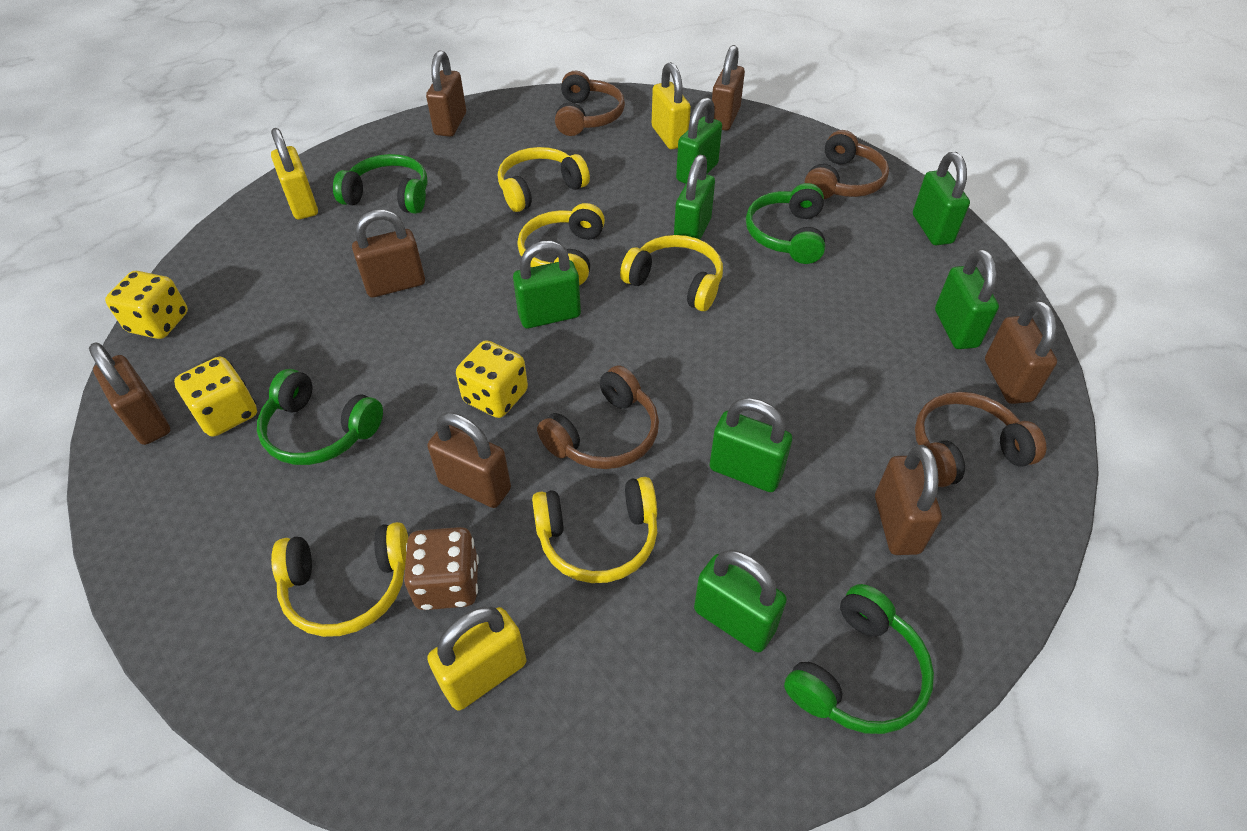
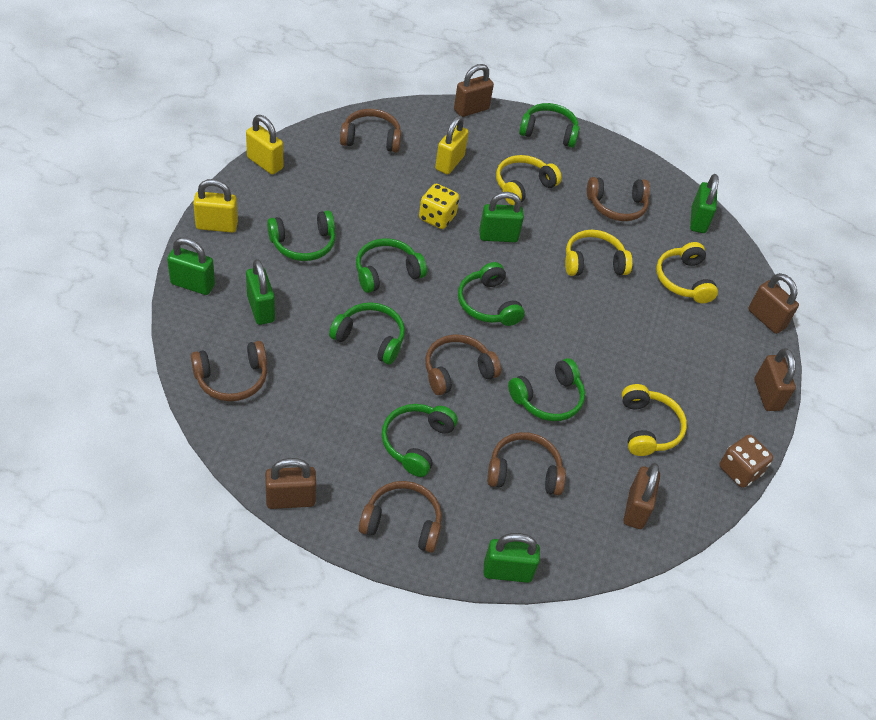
brown headphones: [537,366,659,469] [555,71,625,136] [804,130,889,199] [915,392,1046,487] = 4 -> [191,341,267,401] [340,109,401,153] [359,481,442,553] [425,334,501,395] [487,432,566,495] [587,177,650,221] = 6
brown padlock: [89,343,170,445] [352,209,425,298] [426,50,466,137] [428,412,511,508] [712,45,745,131] [875,445,942,555] [985,300,1057,404] = 7 -> [265,458,316,509] [454,64,494,117] [623,463,660,529] [748,273,799,334] [754,348,796,411] = 5
green headphones: [257,369,383,465] [333,154,428,214] [746,183,825,264] [784,584,934,734] = 4 -> [267,210,336,261] [329,303,405,365] [356,238,427,293] [382,404,458,477] [458,262,525,326] [508,358,585,421] [519,103,579,148] = 7
green padlock: [513,241,581,328] [674,155,715,239] [676,97,722,184] [694,550,787,653] [710,398,792,492] [913,152,970,245] [935,249,999,349] = 7 -> [167,237,215,295] [246,259,275,325] [479,192,524,242] [484,533,540,583] [690,174,719,233] = 5
yellow dice: [105,271,188,339] [174,357,257,437] [456,340,528,418] = 3 -> [419,184,459,229] = 1
yellow headphones: [271,522,408,637] [498,147,590,212] [517,203,605,285] [532,477,657,583] [620,235,723,311] = 5 -> [496,155,562,205] [565,230,633,276] [622,384,687,456] [656,242,718,303] = 4

